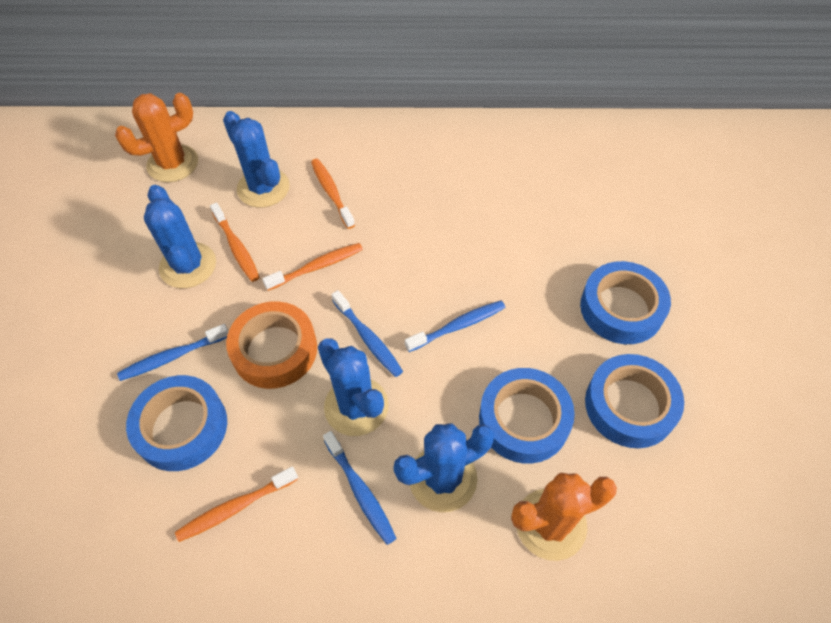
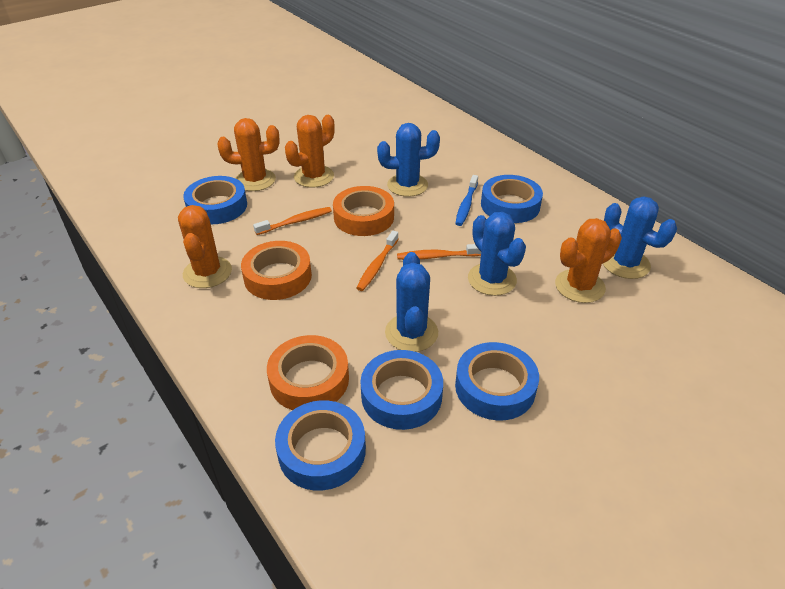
blue tape: [126,375,227,471] [479,368,575,463] [580,261,671,344] [585,354,684,448] = 4 -> [183,176,247,224] [275,400,366,491] [360,350,443,430] [455,342,539,420] [481,175,543,223] = 5
blue toothbrush: [117,324,229,381] [323,431,397,545] [331,290,403,377] [405,301,506,352] = 4 -> [455,175,478,226] = 1
orange cactus: [115,93,198,182] [511,473,617,561] = 2 -> [178,205,232,288] [217,118,279,191] [285,115,335,188] [555,218,622,303] = 4
orange tape: [226,301,317,389] = 1 -> [241,241,312,300] [267,335,349,410] [333,186,394,236] = 3
orange toothbrush: [175,467,298,542] [210,203,260,282] [262,243,363,291] [311,159,355,229] = 4 -> [253,207,332,235] [356,231,398,291] [397,244,481,260] = 3

